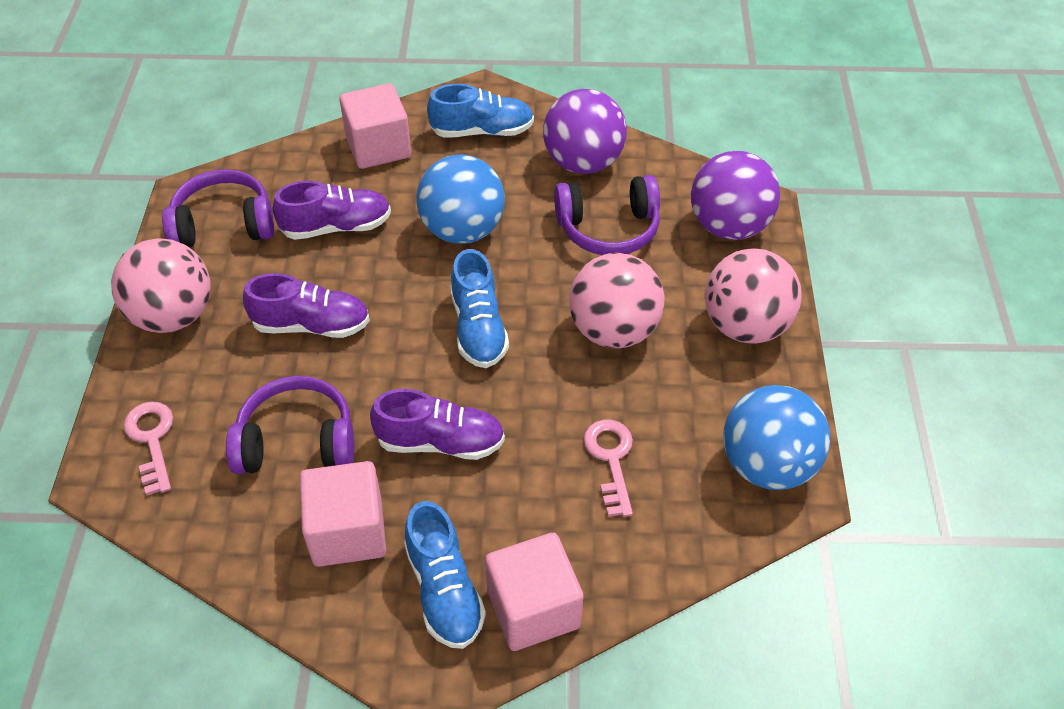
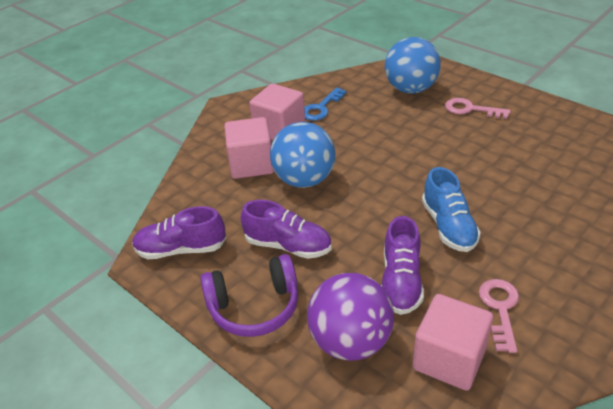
blue key: none = 0 -> [304,87,347,120] = 1
blue shoe: [404,501,486,649] [427,84,534,138] [451,249,509,368] = 3 -> [422,167,481,252] = 1
pink ball: [111,238,211,333] [569,253,664,348] [705,248,802,344] = 3 -> none = 0
purple ball: [543,89,627,174] [691,151,780,240] = 2 -> [307,273,394,361] = 1
purple headphones: [162,169,274,248] [226,376,354,474] [554,175,660,255] = 3 -> [200,254,298,337] = 1

